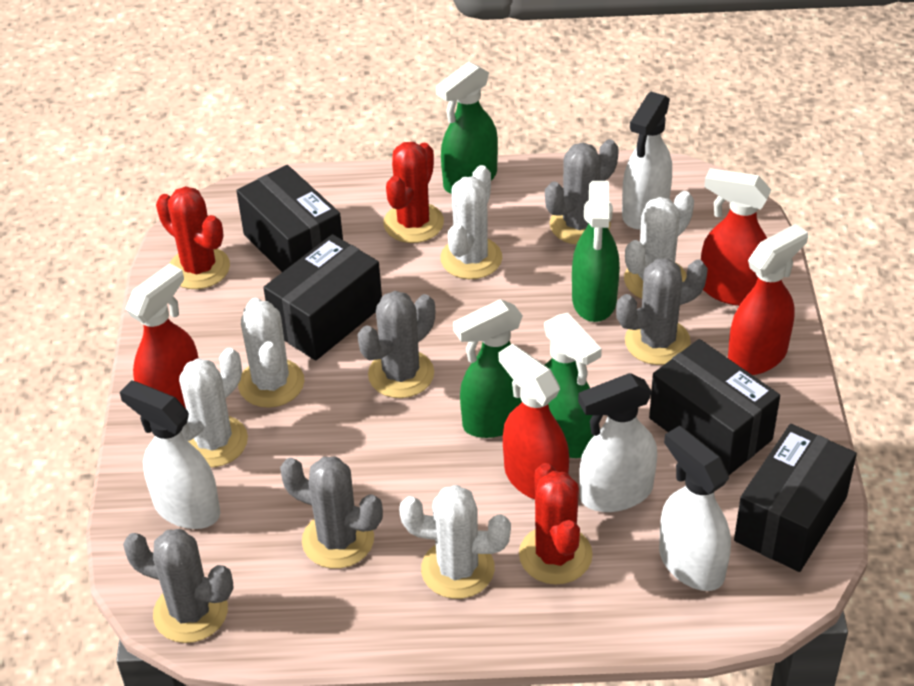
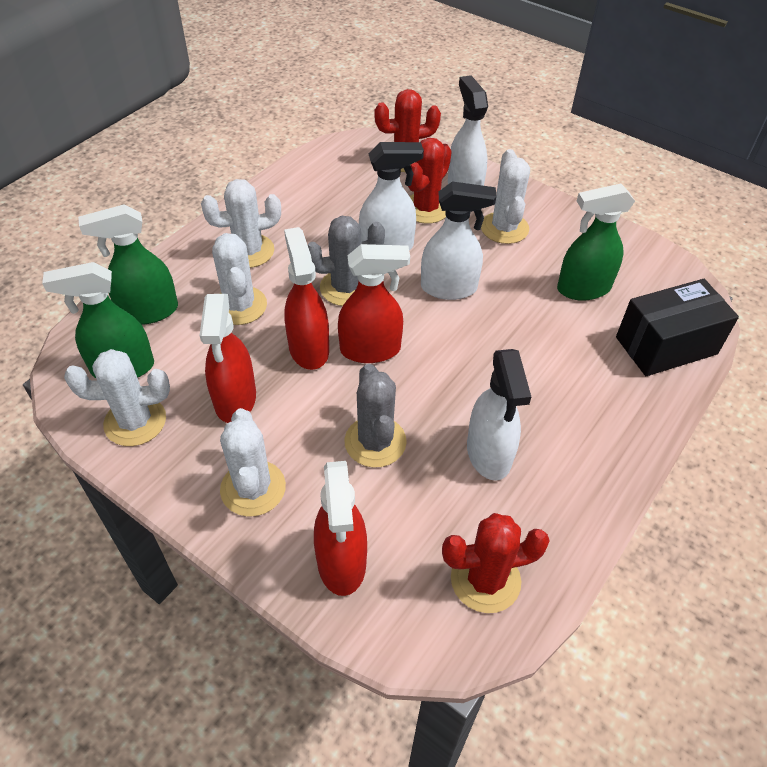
black box: [236,165,343,272] [263,234,382,361] [649,339,780,475] [734,424,857,572] = 4 -> [616,279,739,376] = 1
green spray bottle: [436,61,498,194] [453,299,523,438] [544,313,602,458] [572,181,620,322] = 4 -> [42,262,154,378] [78,204,178,325] [557,184,635,301] = 3
grey cactus: [123,529,234,643] [280,457,383,569] [357,291,435,398] [545,139,619,245] [616,258,708,365] = 5 -> [308,216,385,306] [344,364,407,468] = 2

